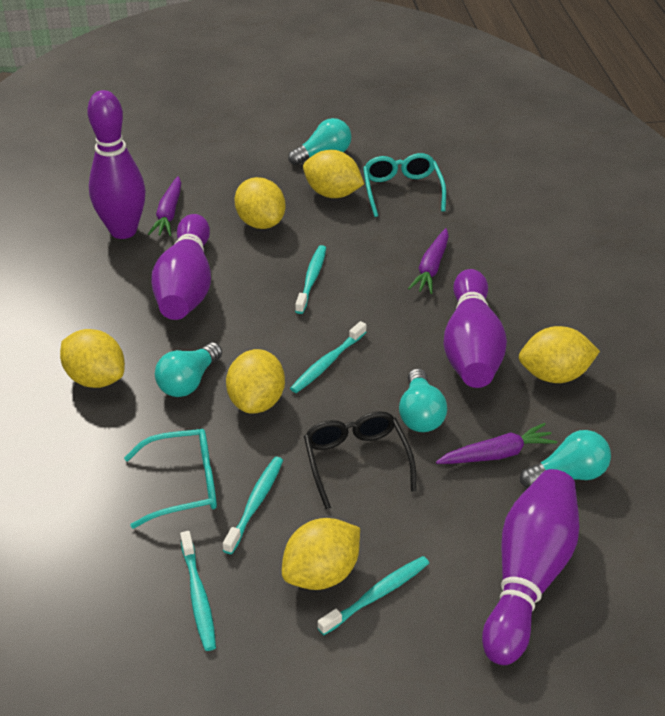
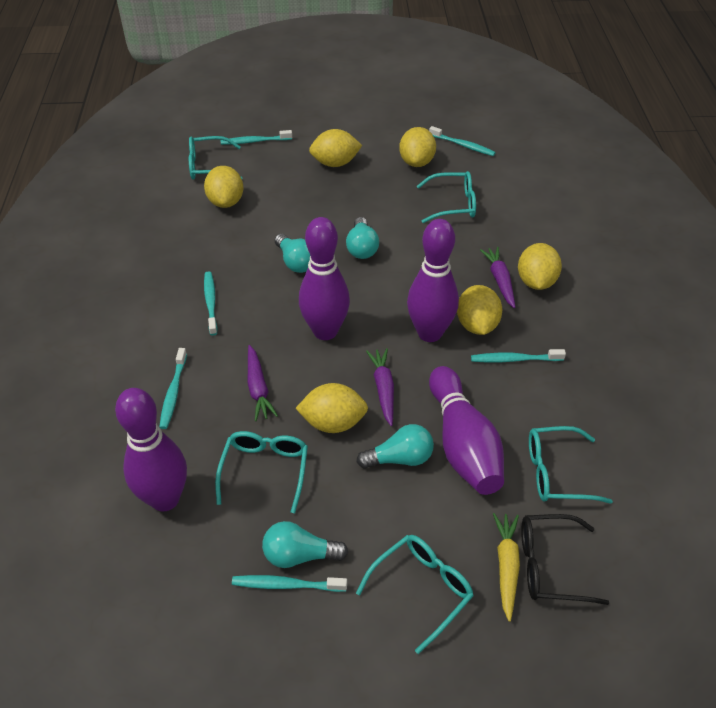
turquoise glasses: [124,429,217,529] [363,153,446,217] = 2 -> [189,136,242,180] [215,431,308,513] [356,535,474,654] [417,171,476,223] [529,426,613,504] = 5
turquoise toothbrush: [180,531,216,651] [223,457,283,554] [290,321,366,393] [295,245,326,314] [317,556,429,635] = 5 -> [159,348,187,429] [204,271,217,336] [220,130,292,145] [232,575,347,592] [429,126,496,156] [471,349,566,363] = 6
yellow carrot: none = 0 -> [493,513,520,622] = 1

